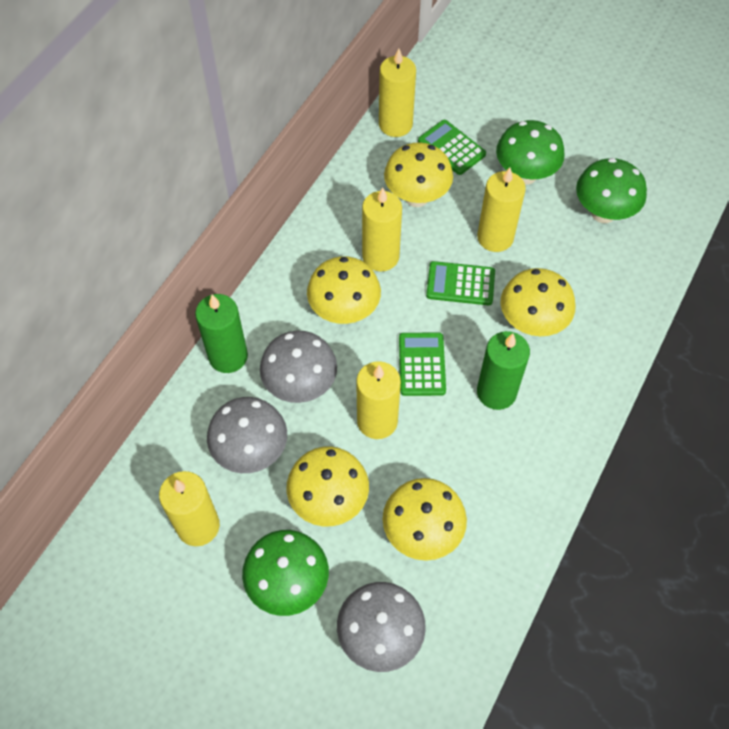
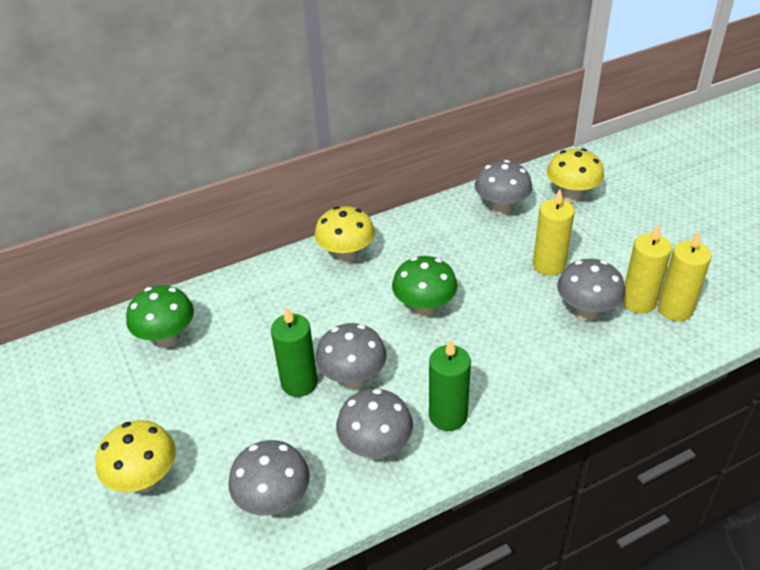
green calculator: [399,333,446,396] [418,120,486,175] [426,261,495,305] = 3 -> none = 0
green mushroom: [242,530,329,616] [496,120,565,185] [576,158,647,223] = 3 -> [126,285,194,348] [392,256,458,317] = 2
grey mushroom: [207,397,287,473] [260,331,337,403] [337,582,426,672] = 3 -> [228,440,310,516] [316,323,387,389] [336,389,413,460] [475,160,532,216] [557,259,625,321] = 5
yellow candle: [159,471,220,546] [356,361,401,439] [362,187,402,271] [379,48,416,137] [477,167,526,252] = 5 -> [533,189,575,276] [622,224,672,313] [658,232,712,321] = 3
yellow mushroom: [286,447,369,526] [307,256,381,324] [383,478,467,561] [384,142,453,207] [501,268,575,336] = 5 -> [95,420,176,493] [314,206,375,264] [547,148,604,203] = 3

